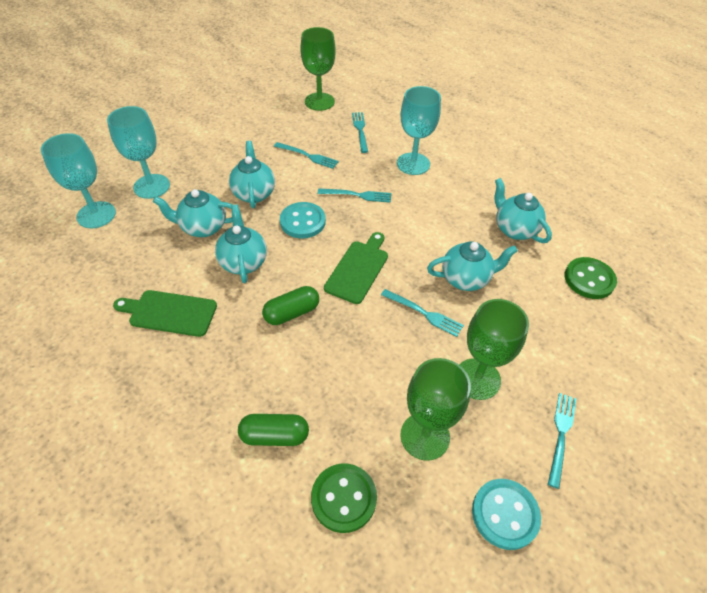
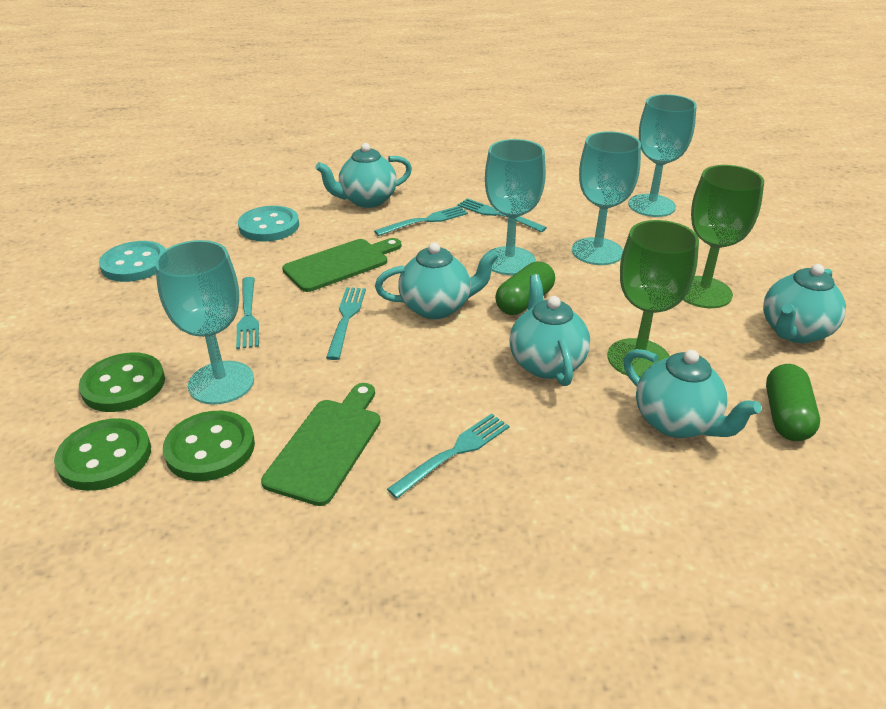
green button: [311,463,377,533] [565,257,617,299] = 2 -> [54,418,151,491] [79,352,165,412] [163,411,255,481] = 3
green goblet: [300,27,336,111] [400,358,471,461] [459,299,529,400] = 3 -> [608,220,699,378] [683,165,764,308] = 2
turquoise goblet: [41,133,116,228] [107,106,170,199] [397,86,441,175] = 3 -> [155,240,254,405] [485,139,546,275] [572,131,641,265] [628,94,697,217] = 4

